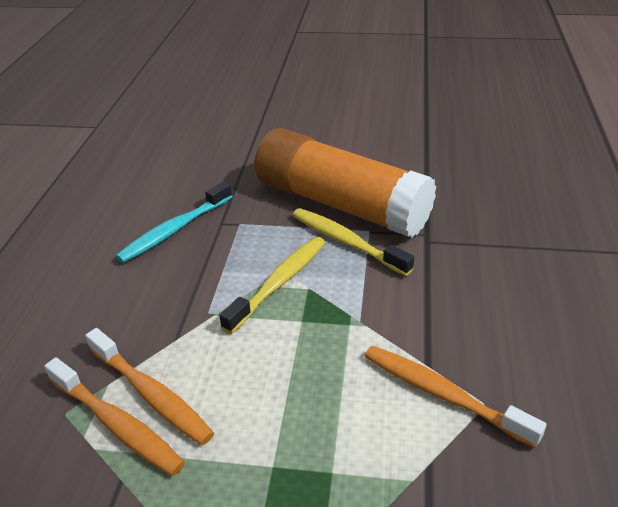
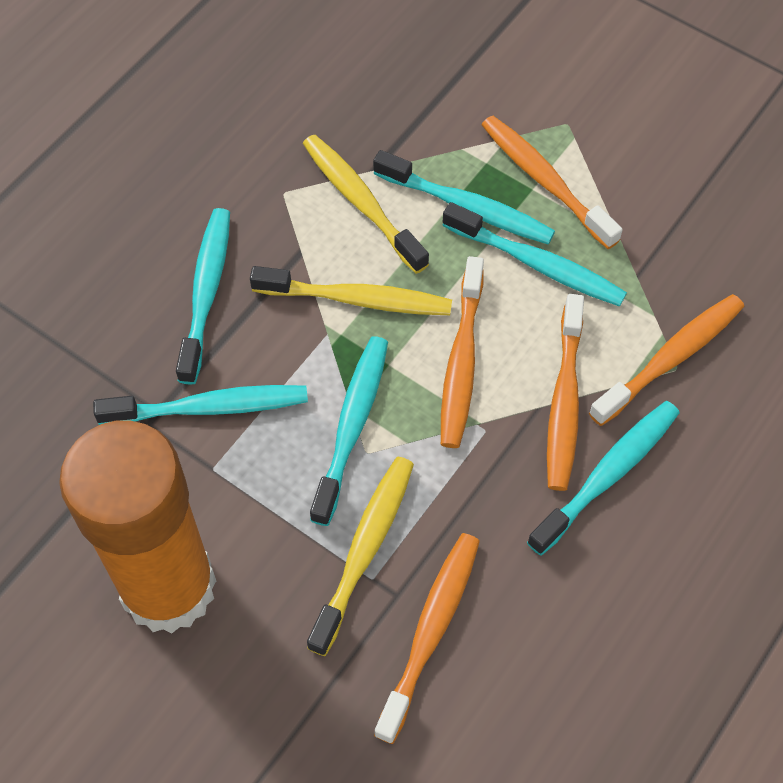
orange toothbrush: [44,357,185,476] [85,328,214,445] [365,346,547,448] = 3 -> [374,533,480,744] [441,256,484,448] [482,116,623,249] [547,294,584,491] [589,294,744,426] = 5
turquoise toothbrush: [116,181,233,263] = 1 -> [93,385,308,425] [176,208,230,385] [310,336,388,526] [373,150,555,245] [442,202,627,307] [527,401,679,555] = 6
yellow toothbrush: [219,236,325,334] [293,208,414,276] = 2 -> [250,266,452,315] [303,135,429,274] [307,457,414,656] = 3

